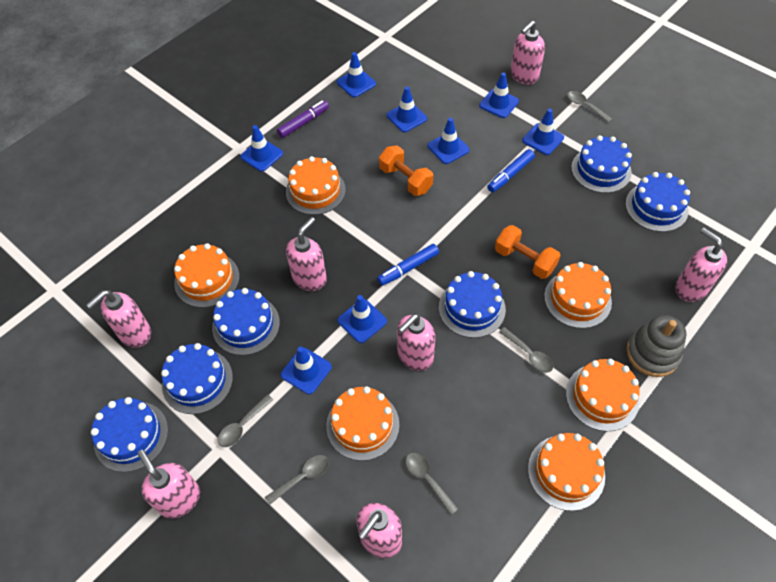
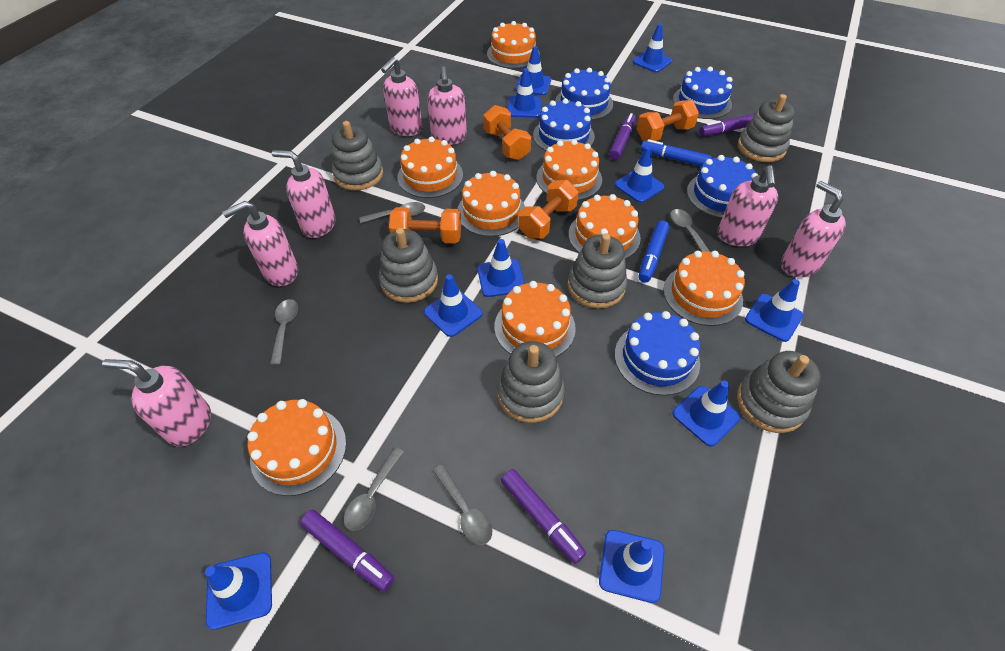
blue cake: [91,397,168,472] [161,343,233,414] [212,288,280,355] [439,271,506,338] [571,136,632,193] [625,172,690,232] = 6 -> [533,98,595,151] [555,68,613,120] [615,311,700,396] [673,67,733,119] [687,155,758,218] = 5
blue traffic cone: [240,125,283,172] [281,347,332,394] [337,52,376,97] [338,295,387,343] [387,87,427,132] [427,118,470,164] [479,72,519,118] [522,109,564,155] = 8 -> [205,552,272,630] [424,274,482,337] [477,239,525,297] [508,68,541,118] [516,46,551,95] [599,530,665,603] [615,146,664,203] [633,24,672,73] [672,381,741,447] [745,279,803,342] = 10
grey stacking toy: [626,315,686,377] = 1 -> [332,121,383,191] [379,228,438,303] [497,341,564,423] [568,233,627,309] [737,351,821,433] [738,94,795,162] = 6
orange cake: [174,243,239,308] [286,156,346,215] [326,386,399,461] [528,433,605,511] [544,262,612,328] [566,359,640,432] = 6 -> [247,399,346,496] [397,137,463,198] [457,171,525,237] [487,21,540,69] [494,281,576,357] [536,139,602,200] [569,194,641,259] [663,251,745,326] = 8
orange dumbbell: [379,145,433,196] [495,225,561,279] = 2 -> [389,207,461,244] [483,105,531,160] [518,180,579,239] [637,100,699,141] = 4
purple marker: [277,100,329,138] = 1 -> [300,509,394,591] [501,469,586,564] [609,113,636,160] [699,113,755,136] = 4

